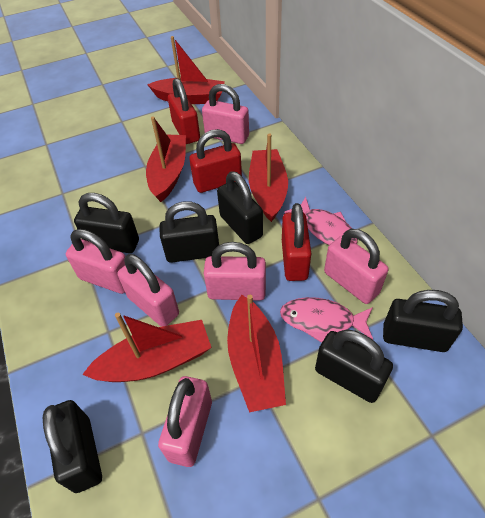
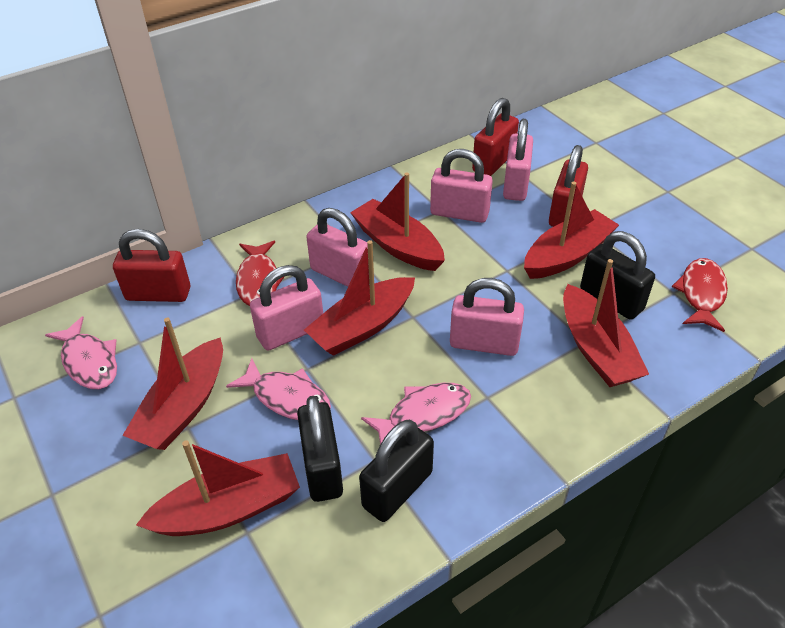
black padlock: [43,400,102,493] [74,193,139,253] [159,201,219,263] [217,171,263,244] [315,329,393,403] [383,290,463,352] = 6 -> [297,396,343,502] [359,420,434,522] [580,231,655,320] = 3
pink fish: [280,297,373,343] [285,197,357,245] = 2 -> [45,316,117,389] [226,358,331,420] [361,383,471,444] = 3
pink padlock: [66,229,126,294] [117,254,179,327] [158,376,212,467] [202,84,249,144] [204,242,266,301] [324,229,388,304] = 6 -> [250,265,323,351] [306,208,369,287] [430,149,493,223] [450,278,524,356] [503,119,533,201] = 5
red boat: [82,313,212,382] [146,116,186,202] [147,36,225,104] [227,295,286,412] [249,134,288,222] = 5 -> [122,318,223,450] [136,440,300,536] [304,240,415,356] [350,173,445,271] [524,181,619,279] [563,259,649,387] = 6
red fish: none = 0 -> [236,241,284,306] [672,258,728,332] = 2

